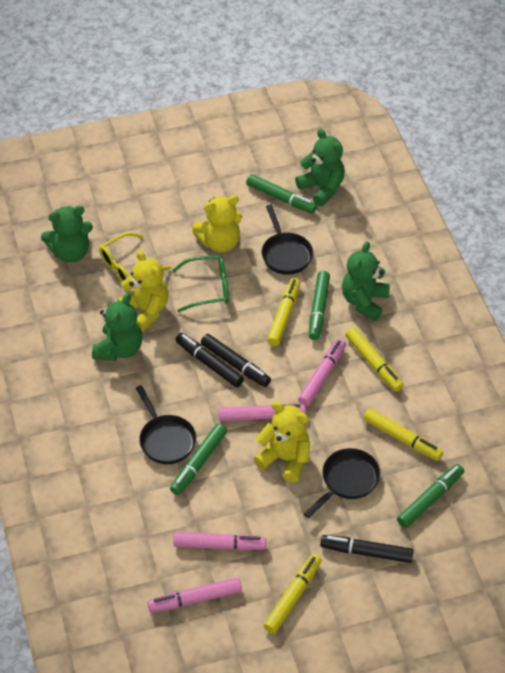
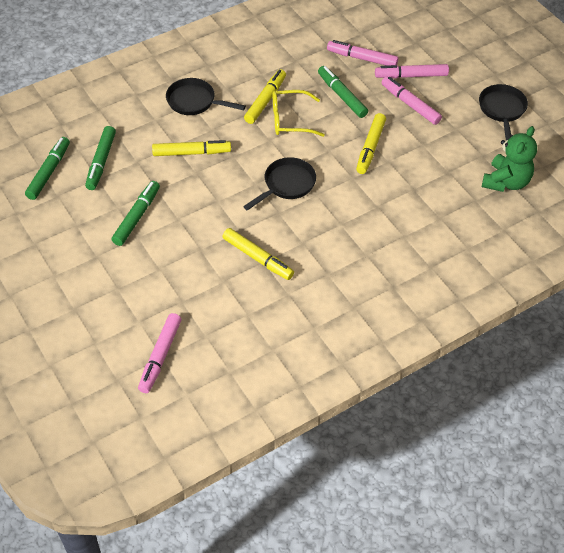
black marker: [176,333,244,387] [201,334,271,387] [320,535,414,563] = 3 -> none = 0
green glasses: [172,255,229,312] = 1 -> none = 0
green teddy bear: [41,206,93,263] [92,293,142,361] [295,129,345,206] [342,241,390,321] = 4 -> [482,126,537,192] = 1
yellow teddy bear: [118,250,169,331] [192,195,242,253] [254,402,310,482] = 3 -> none = 0

